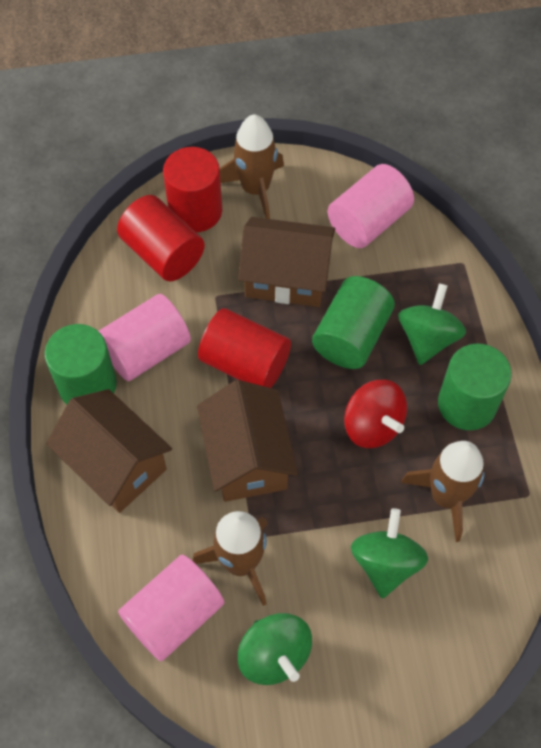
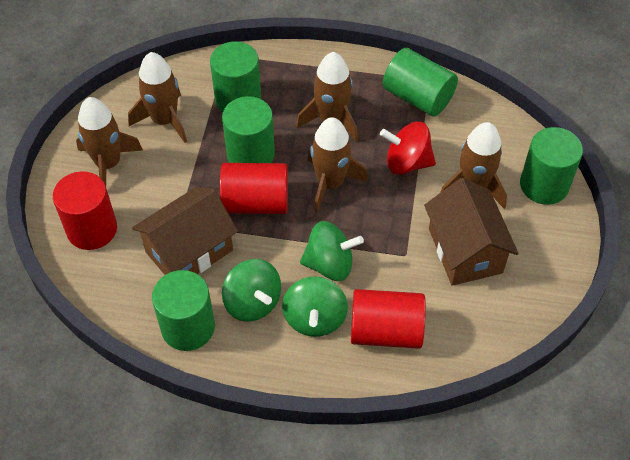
brown house: [46,389,172,513] [197,380,298,502] [238,217,335,307] = 3 -> [132,187,238,275] [424,178,519,286] = 2
brown rocket: [192,511,267,606] [220,114,284,219] [401,441,484,542] = 3 -> [76,97,143,186] [128,52,187,143] [296,52,358,142] [307,117,368,213] [440,122,507,209] = 5
green cylinder: [45,324,117,404] [312,276,395,369] [438,344,512,430] = 3 -> [152,270,215,351] [210,41,261,112] [222,96,275,163] [383,48,458,116] [520,127,583,205] = 5
pink cylinder: [99,294,191,381] [118,555,224,661] [328,164,414,248] = 3 -> none = 0

